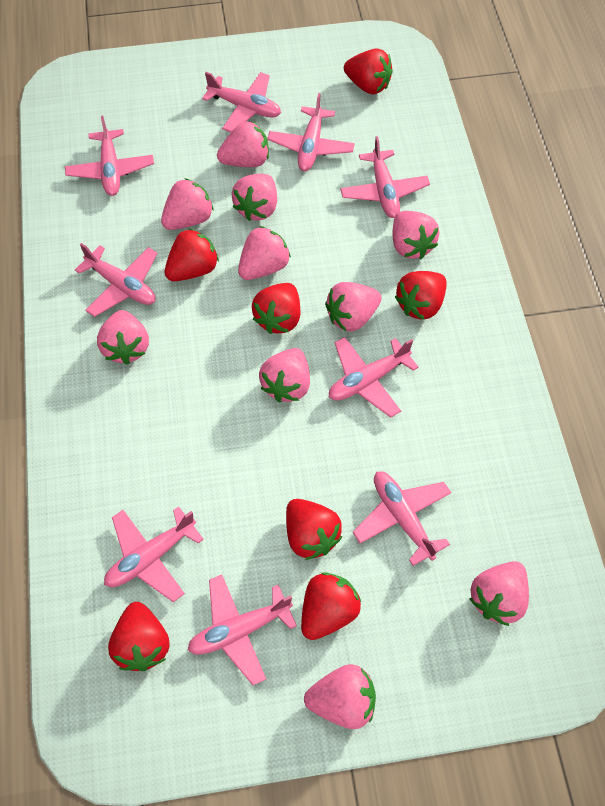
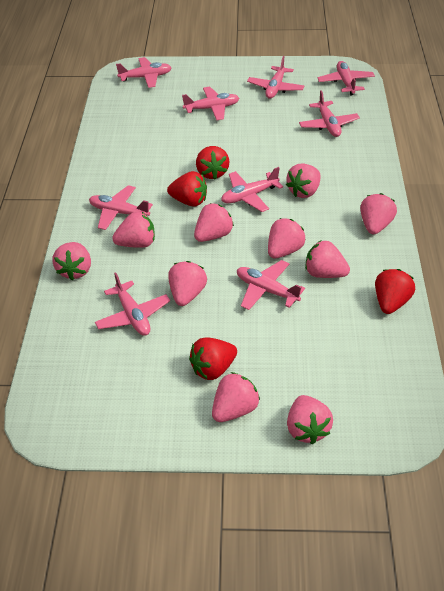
red strawberry: [108,602,169,671] [165,228,219,281] [252,283,300,334] [286,499,342,560] [301,572,361,640] [344,48,393,94] [395,271,447,320] = 7 -> [167,171,207,207] [189,337,237,380] [196,146,229,179] [375,269,415,314] = 4

